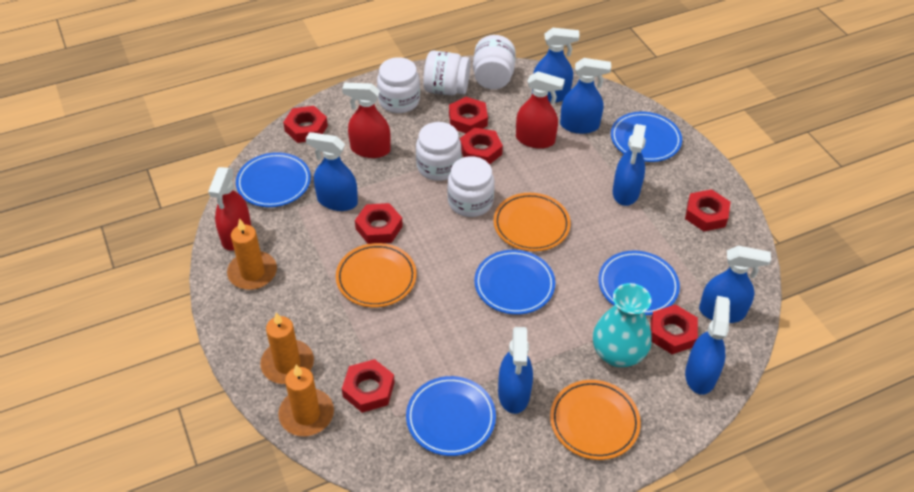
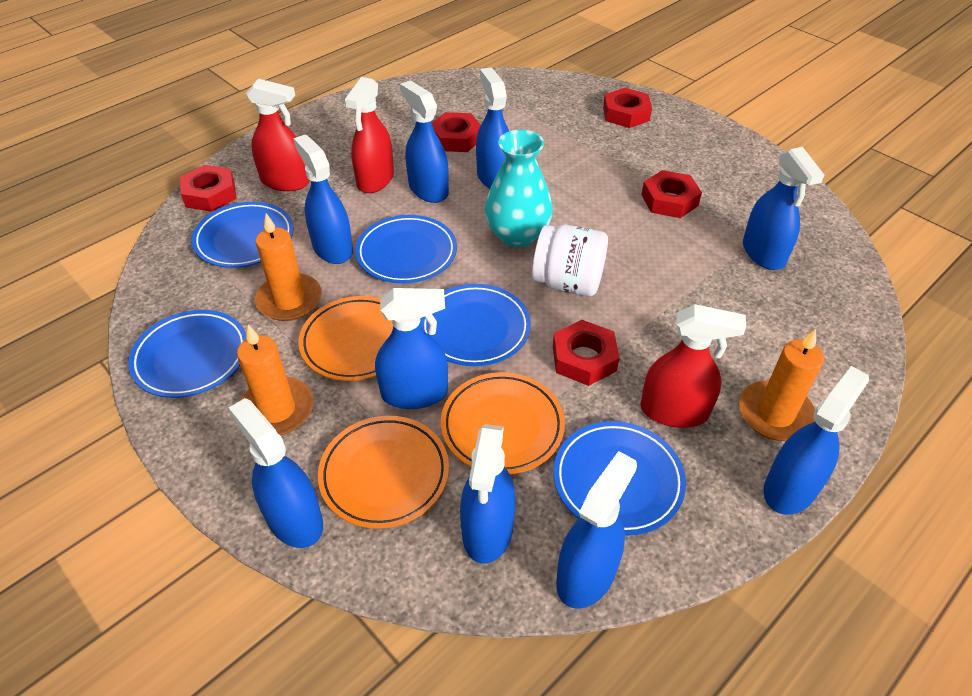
blue spray bottle: [306,132,358,211] [498,327,533,414] [533,28,580,103] [560,58,611,134] [613,124,646,206] [685,296,730,395] [699,246,771,323] = 7 -> [228,398,323,548] [293,134,353,264] [375,288,448,409] [400,80,449,203] [460,424,516,564] [476,67,509,189] [556,451,637,609] [743,147,824,270] [763,366,869,515] = 9
red nut: [283,106,328,143] [342,359,395,413] [355,203,403,244] [449,97,488,133] [460,127,503,165] [650,304,698,354] [685,189,731,231] = 7 -> [180,165,237,212] [432,112,481,152] [553,320,619,386] [603,88,652,128] [641,170,702,218] = 5
white jar: [377,57,420,113] [416,122,461,181] [423,51,470,96] [447,156,495,217] [473,35,516,89] = 5 -> [532,225,608,296] = 1

